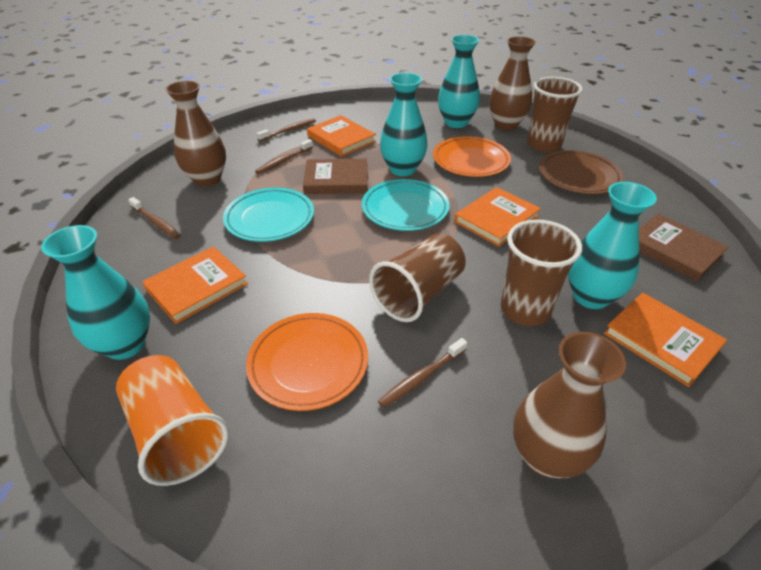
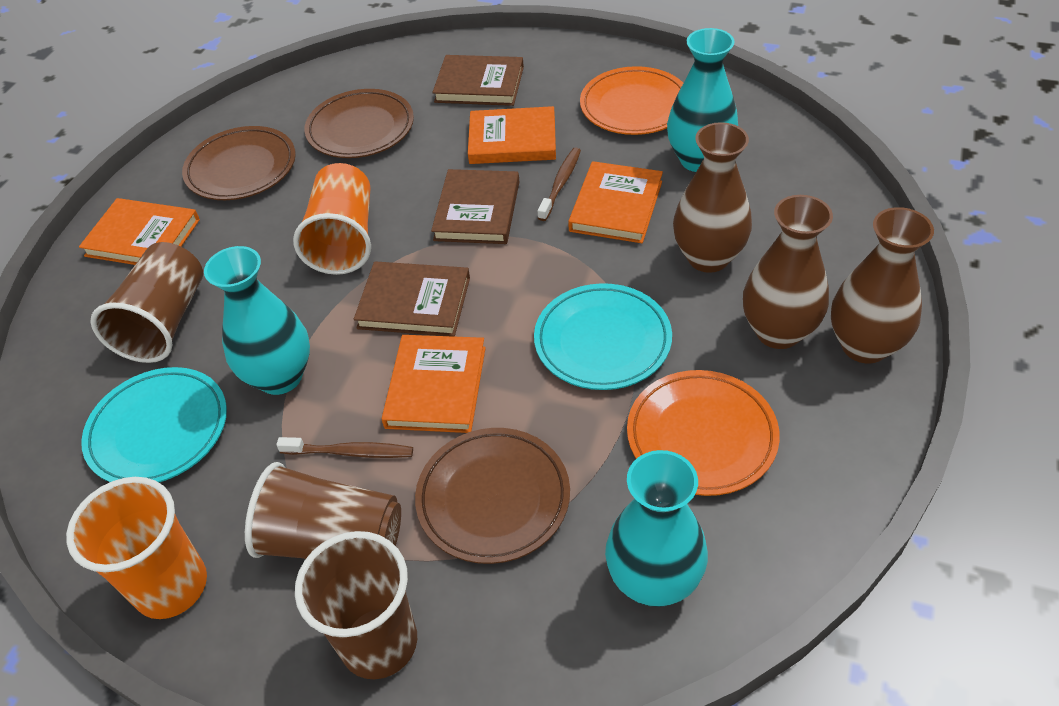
brown book: [303,159,368,194] [639,214,729,281] = 2 -> [354,262,470,337] [431,169,519,244] [432,55,524,106] = 3
brown plate: [539,150,624,194] = 1 -> [182,126,296,200] [304,89,414,158] [415,428,570,564] = 3
brown toothbrush: [128,197,181,239] [255,139,313,174] [257,119,316,141] [378,338,467,408] = 4 -> [276,437,413,458] [538,147,581,221] = 2
orange cup: [116,355,229,486] = 1 -> [66,477,207,619] [293,163,371,275] = 2
turquoise vase: [41,225,150,360] [380,73,428,176] [438,35,480,128] [568,182,657,309] = 4 -> [204,246,310,395] [605,450,708,607] [667,28,738,172] = 3

